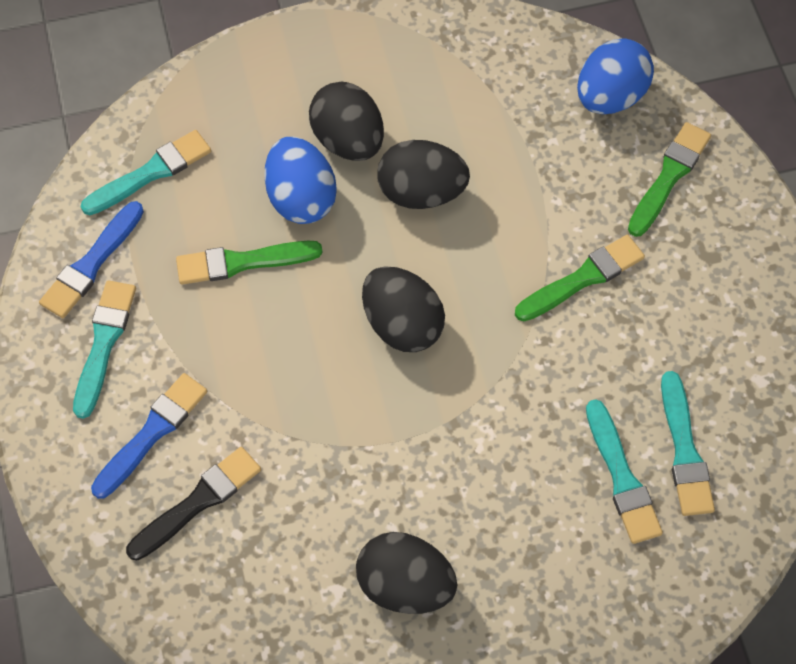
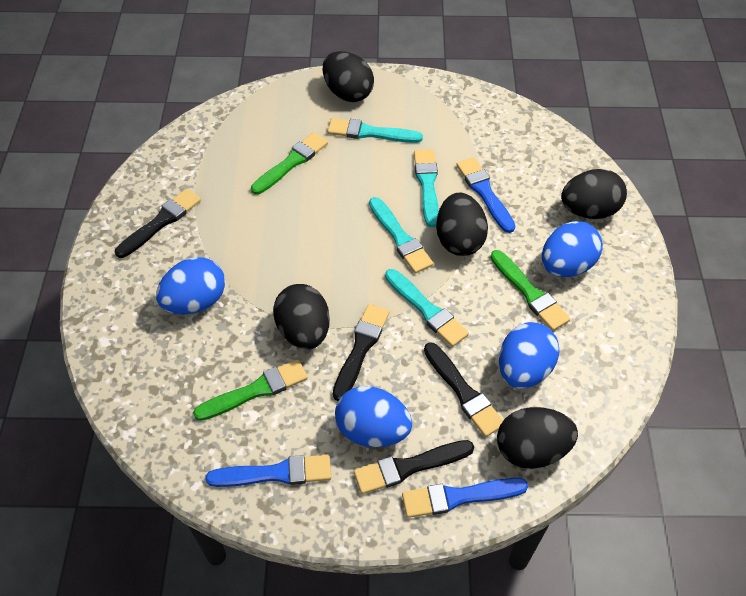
black brush: [126,447,261,561] = 1 -> [115,189,201,258] [333,304,389,401] [354,440,474,494] [424,342,503,437] = 4
black egg: [309,82,384,161] [356,532,457,614] [362,266,445,352] [377,140,470,209] = 4 -> [273,284,330,349] [323,51,374,102] [436,193,488,256] [497,407,578,469] [561,169,627,219] = 5
blue brush: [39,201,144,318] [91,373,207,499] = 2 -> [205,455,331,487] [402,478,528,518] [456,157,515,233] = 3
blue egg: [264,137,337,224] [577,38,654,114] = 2 -> [156,257,225,314] [335,386,412,447] [499,322,559,389] [542,221,603,277] = 4

